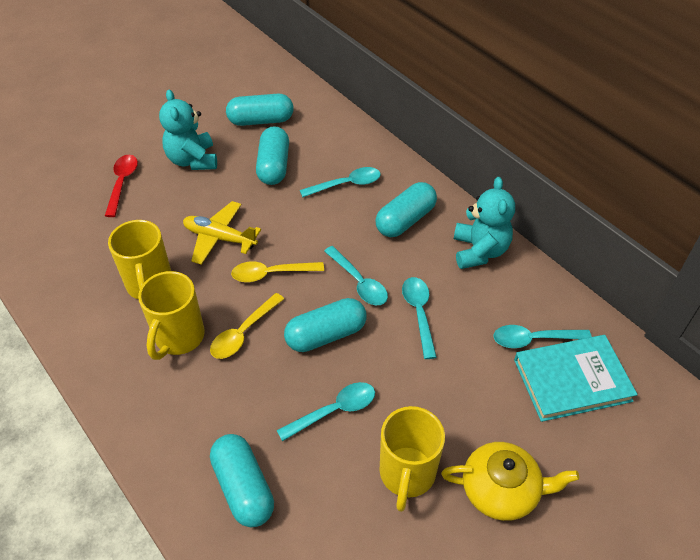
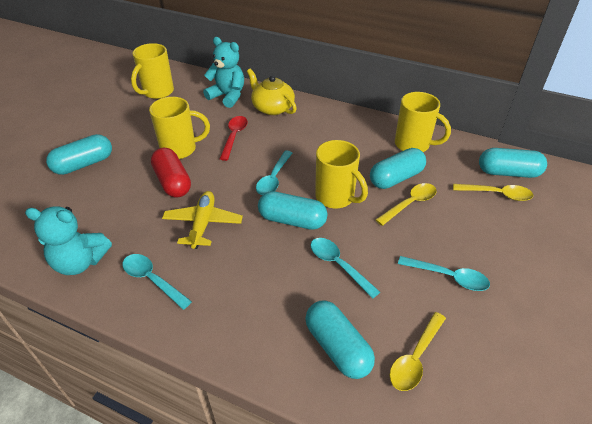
red capsule: none = 0 -> [151,147,191,198] = 1
turquoise book: [514,335,638,422] = 1 -> none = 0
turquoise spoon: [276,382,375,441] [300,167,381,197] [324,246,388,305] [402,277,437,359] [494,325,592,348] = 5 -> [123,254,192,310] [256,151,292,195] [311,238,380,299] [398,256,490,291] = 4
yellow mug: [108,220,171,299] [138,271,205,360] [380,406,445,512] = 3 -> [131,43,174,99] [149,97,210,159] [315,140,368,208] [395,92,451,152] = 4
yellow spoon: [210,293,284,359] [231,262,324,282] = 2 -> [376,183,437,226] [390,312,446,391] [453,184,533,201] = 3

